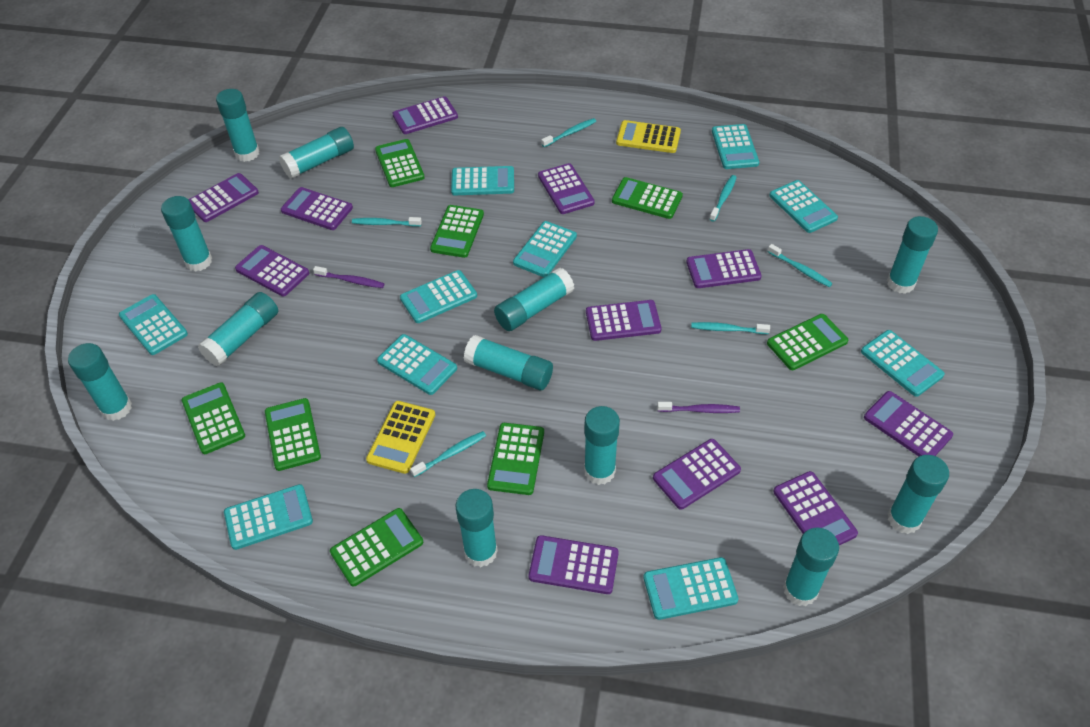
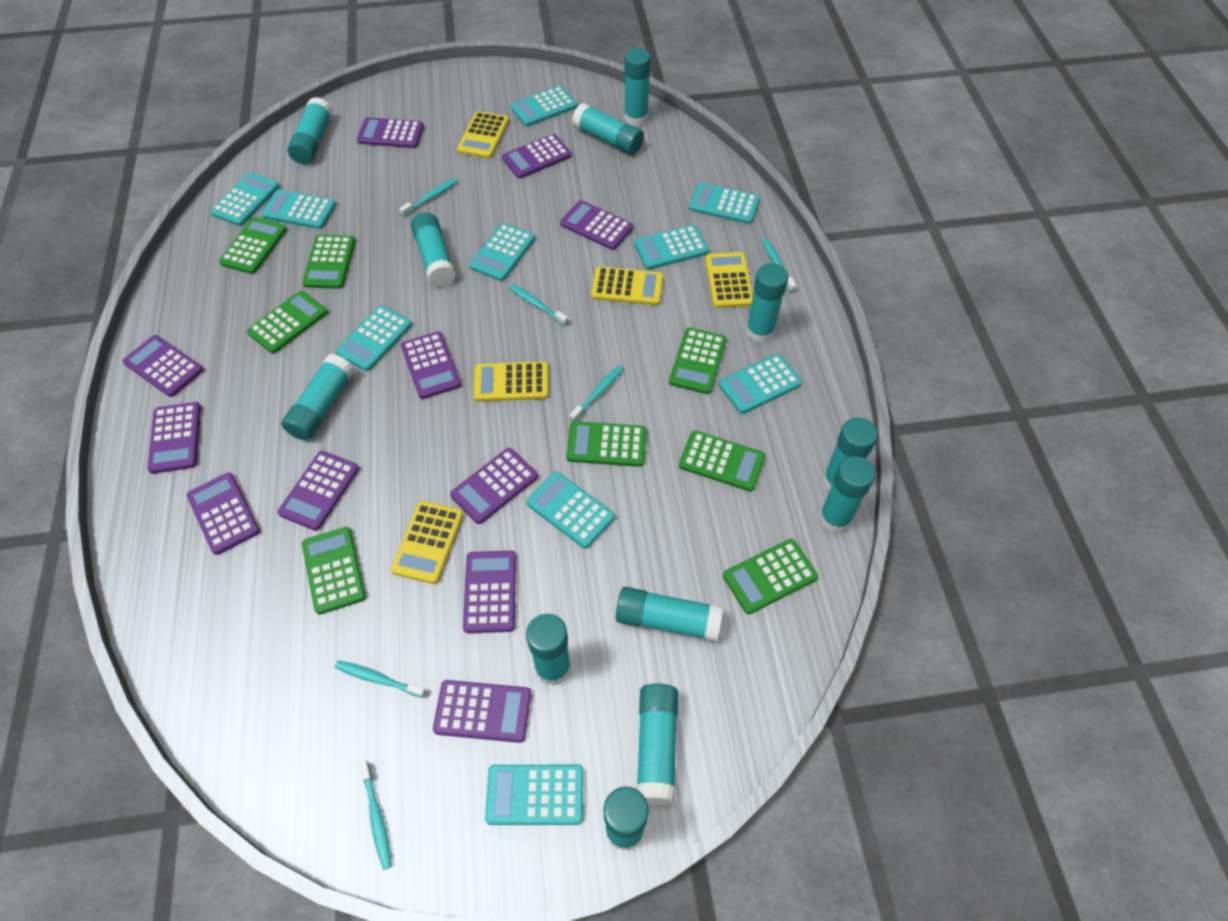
purple toothbrush: [313,266,384,288] [657,402,740,413] = 2 -> none = 0
yellow calculator: [366,401,435,474] [616,120,681,153] = 2 -> [391,501,464,584] [457,111,509,159] [473,361,549,402] [591,267,663,305] [705,252,753,308] = 5

